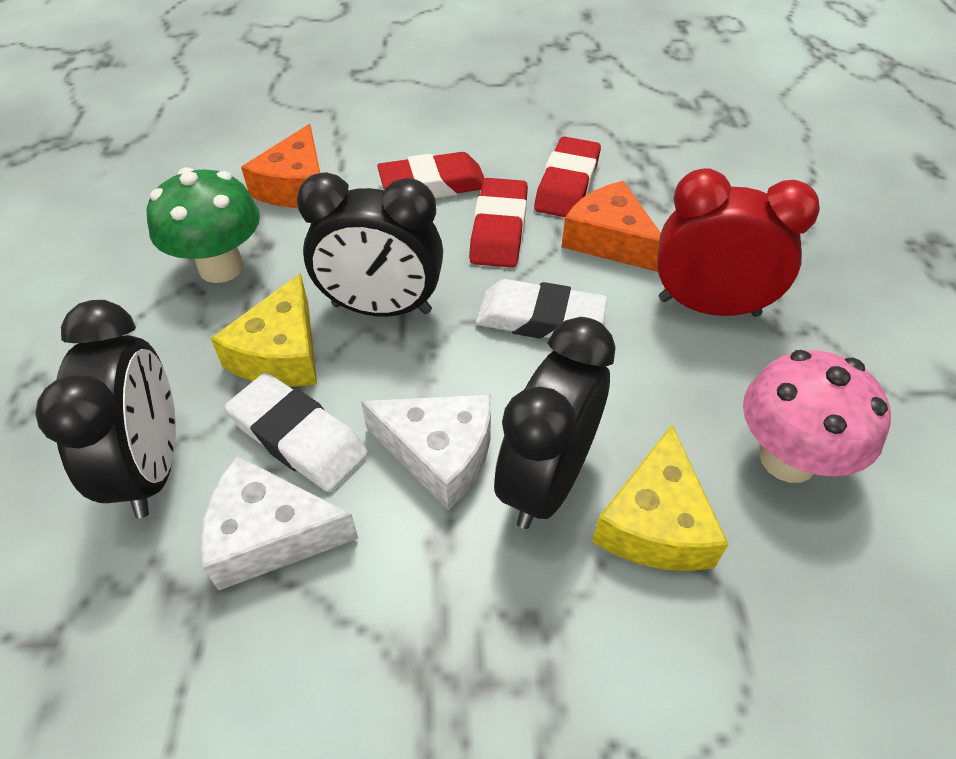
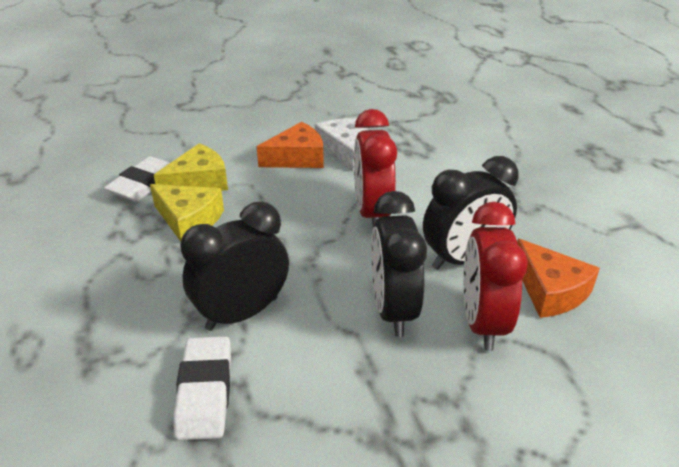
green mushroom: [146,167,260,283] = 1 -> none = 0
pink mushroom: [743,350,891,483] = 1 -> none = 0
red clock: [657,168,820,317] = 1 -> [354,109,397,228] [463,202,528,351] = 2
red eraser: [377,152,485,198] [469,178,528,268] [534,136,601,217] = 3 -> none = 0
white cheese: [201,456,358,590] [361,395,491,510] = 2 -> [315,118,368,172] = 1

